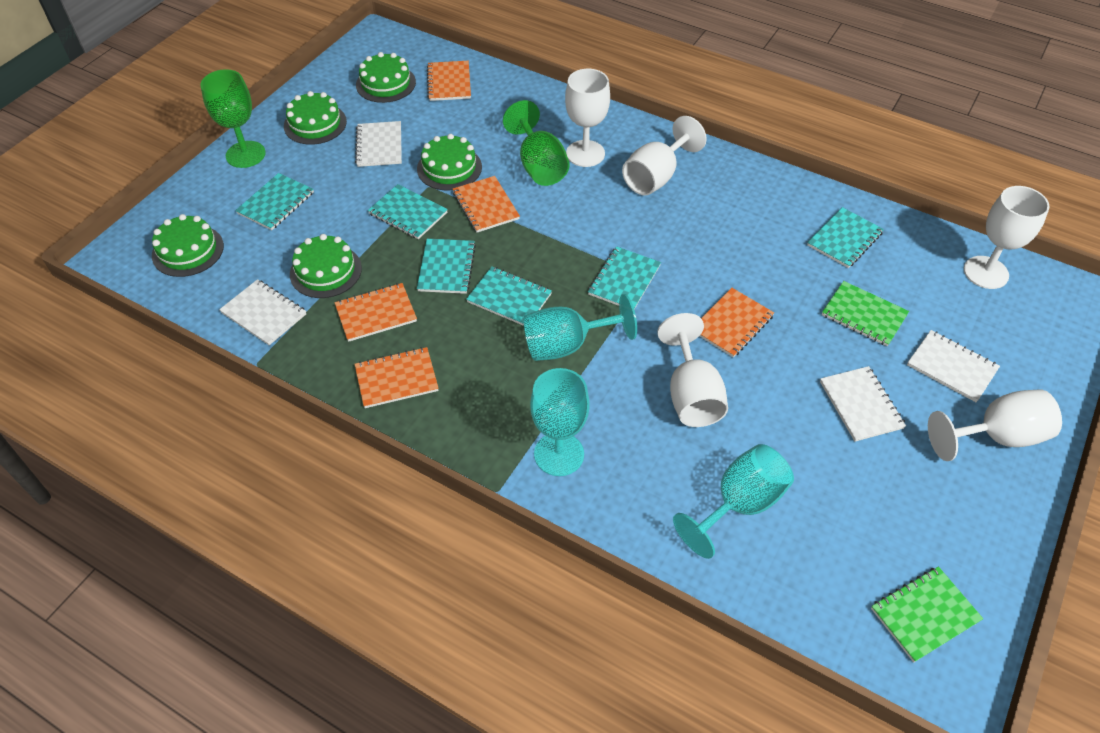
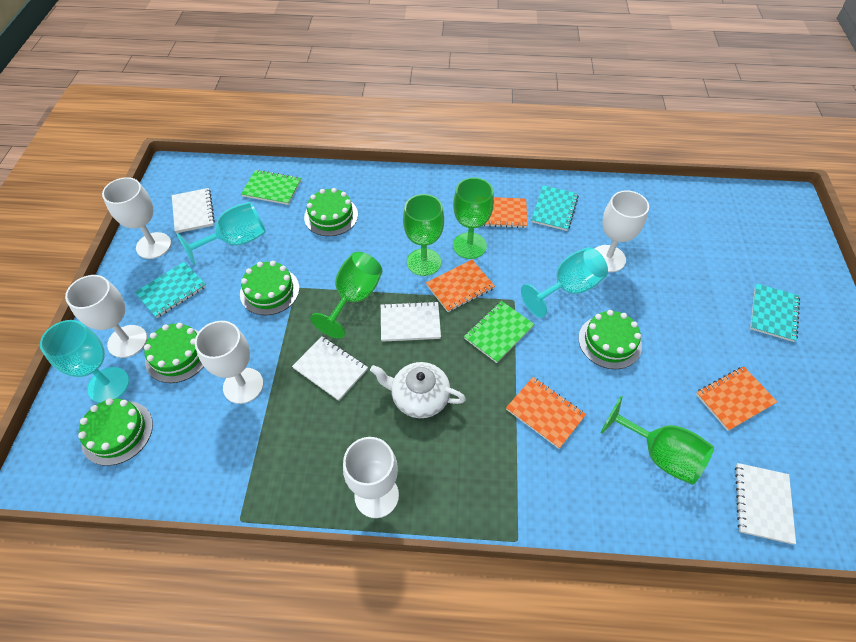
green goblet: [200,69,266,168] [503,100,570,186] = 2 -> [310,252,382,339] [403,194,444,276] [453,177,494,259] [600,396,714,485] = 4
orange notebook: [334,283,417,342] [354,347,439,408] [427,61,471,101] [453,176,520,232] [699,288,774,358] = 5 -> [426,260,495,312] [483,197,527,228] [506,377,586,449] [696,366,777,431] = 4
turquoise notebook: [235,173,314,230] [368,184,448,239] [417,239,476,294] [466,267,552,326] [588,246,661,309] [807,207,884,268] = 6 -> [135,262,206,318] [531,185,579,231] [750,283,800,342] = 3
white teapot: none = 0 -> [370,362,466,418] = 1

